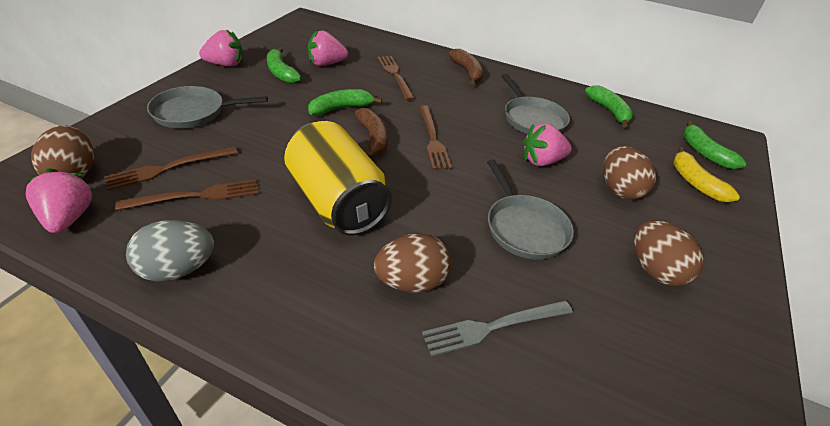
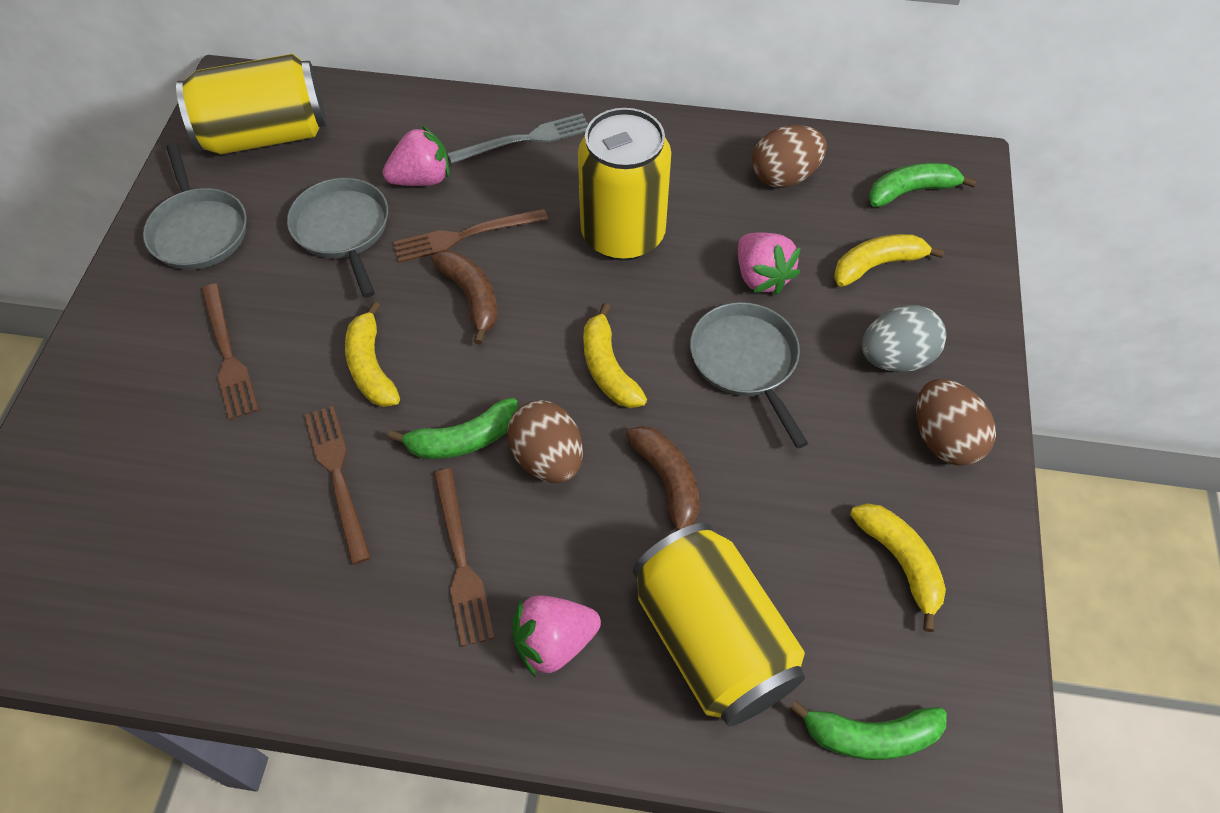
brown egg: [31,125,94,179] [374,233,451,293] [603,146,656,200] [634,220,704,286] = 4 -> [507,400,583,483] [752,125,827,188] [916,379,996,466] = 3
green banana: [267,47,302,84] [308,89,382,116] [585,85,633,128] [683,121,747,169] = 4 -> [388,398,518,459] [789,700,947,760] [868,163,977,207] = 3
pink strawberry: [26,168,94,233] [199,29,243,67] [308,30,348,66] [523,123,572,166] = 4 -> [383,126,450,186] [512,595,601,677] [738,232,801,295] = 3
yellow banana: [673,147,740,202] = 1 -> [345,302,400,407] [583,303,647,408] [834,234,945,287] [850,503,946,632] = 4
yellow can: [284,121,392,235] = 1 -> [176,54,327,154] [578,108,671,261] [633,523,805,726] = 3

